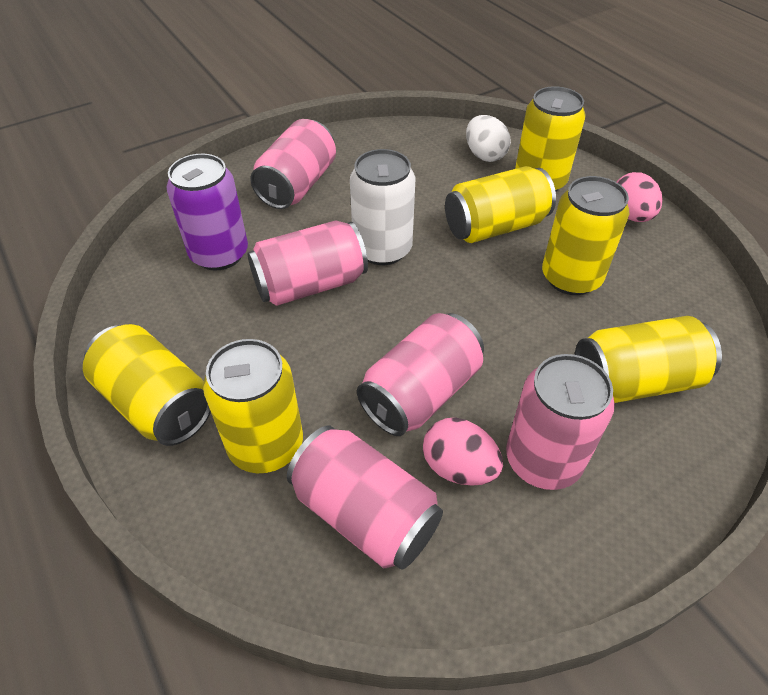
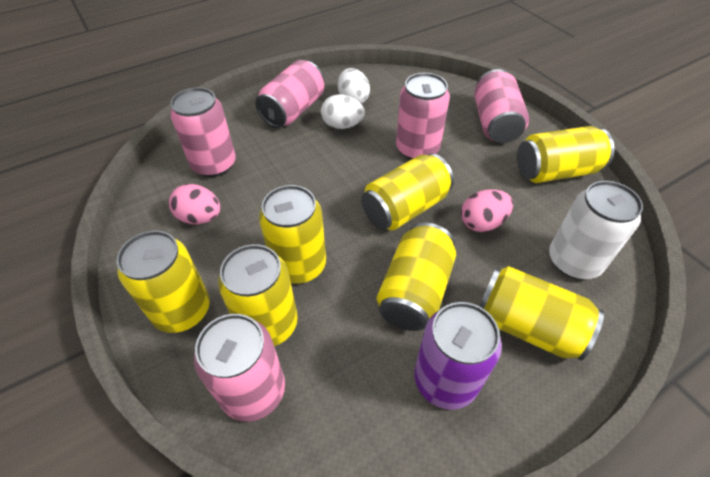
white egg: [466,115,511,162] = 1 -> [321,94,365,129] [338,68,370,104] = 2
yellow can: [83,324,211,446] [203,339,303,473] [445,166,556,243] [515,86,586,192] [542,176,629,295] [575,316,722,403] = 6 -> [116,230,210,333] [218,244,298,346] [259,185,326,284] [361,153,454,231] [377,223,456,331] [479,266,604,360] [517,126,614,183] = 7

